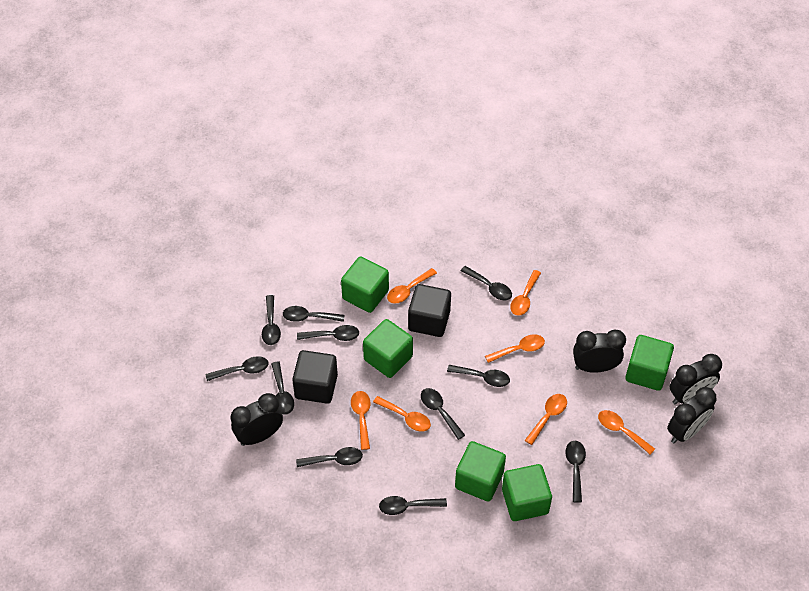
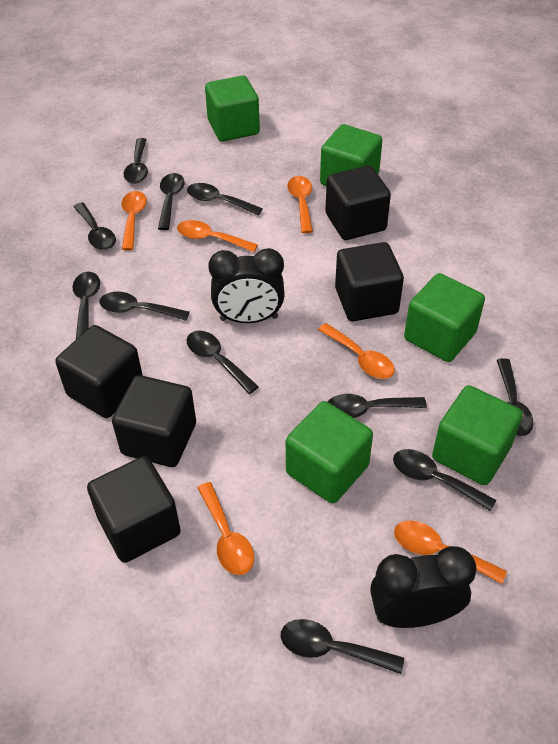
black clock: [231,393,283,446] [573,330,626,373] [667,387,716,444] [670,354,722,405] = 4 -> [208,248,285,323] [370,546,477,628] = 2
black cube: [292,350,338,404] [408,284,451,337] = 2 -> [55,325,143,418] [87,456,181,563] [112,375,196,467] [325,165,391,240] [335,242,404,321] = 5
orange spoon: [351,391,370,450] [373,396,431,432] [387,268,437,304] [485,334,545,363] [510,270,541,316] [525,394,567,445] [598,410,655,455] = 7 -> [121,191,147,250] [177,220,258,252] [197,482,254,575] [287,176,313,233] [318,323,395,379] [394,521,507,584] = 6

